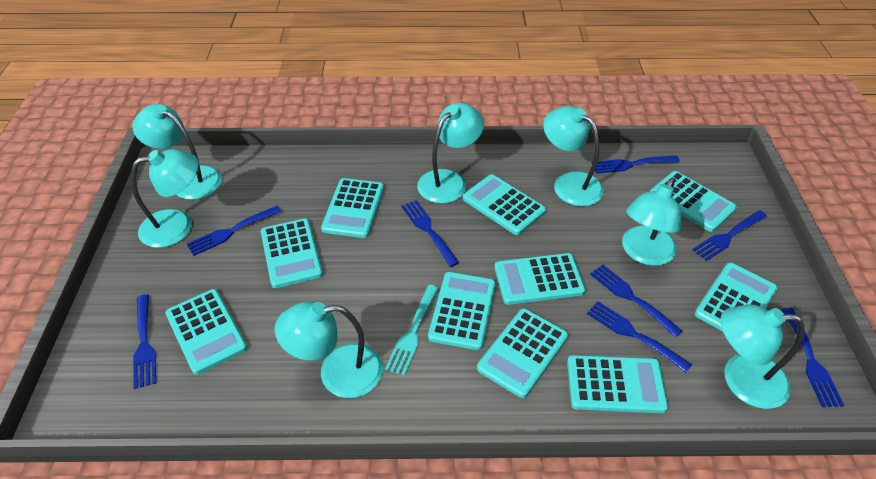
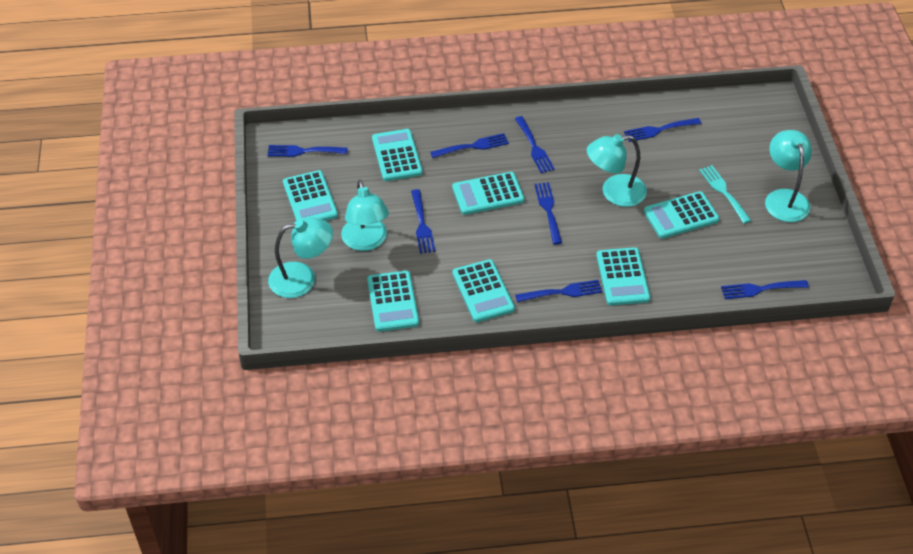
turquoise calculator: [165,289,247,375] [261,219,323,288] [321,178,384,238] [428,272,496,350] [463,174,546,235] [477,308,568,398] [494,253,585,305] [567,355,668,413] [650,171,737,232] [694,263,777,331] = 10 -> [283,170,338,221] [367,271,419,332] [372,129,423,181] [452,172,525,215] [453,259,515,322] [596,247,650,306] [644,191,719,239] = 7
turquoise lamp: [131,149,198,248] [133,104,222,200] [275,301,383,398] [417,103,484,204] [543,106,604,206] [622,178,681,266] [721,305,804,409] = 7 -> [268,217,333,298] [341,180,389,251] [587,134,647,207] [765,130,812,222] = 4

